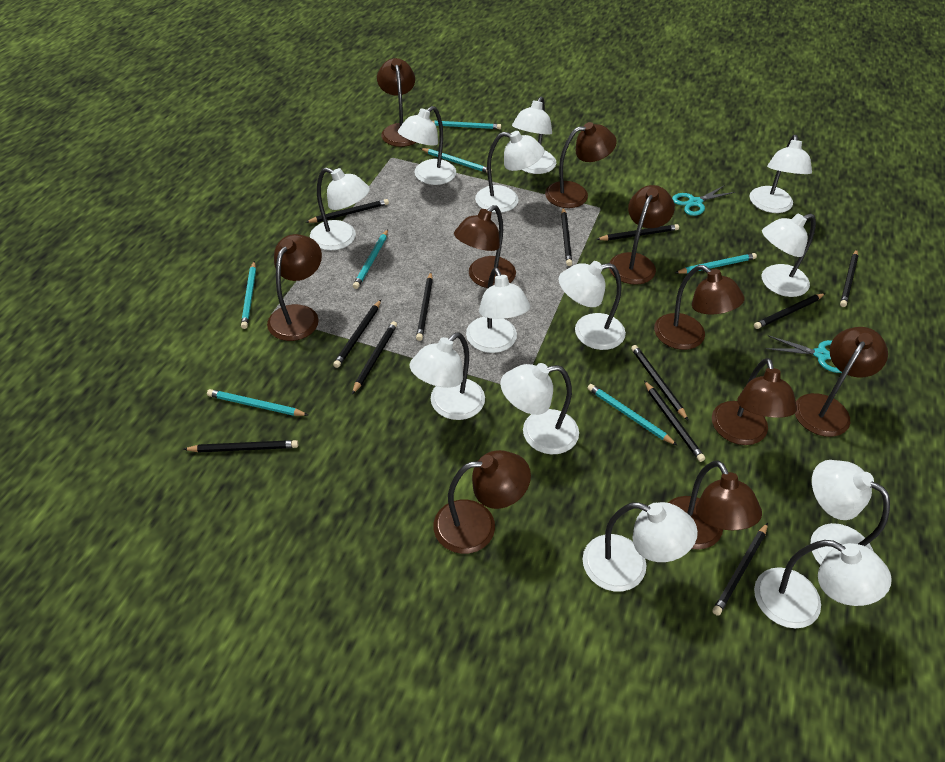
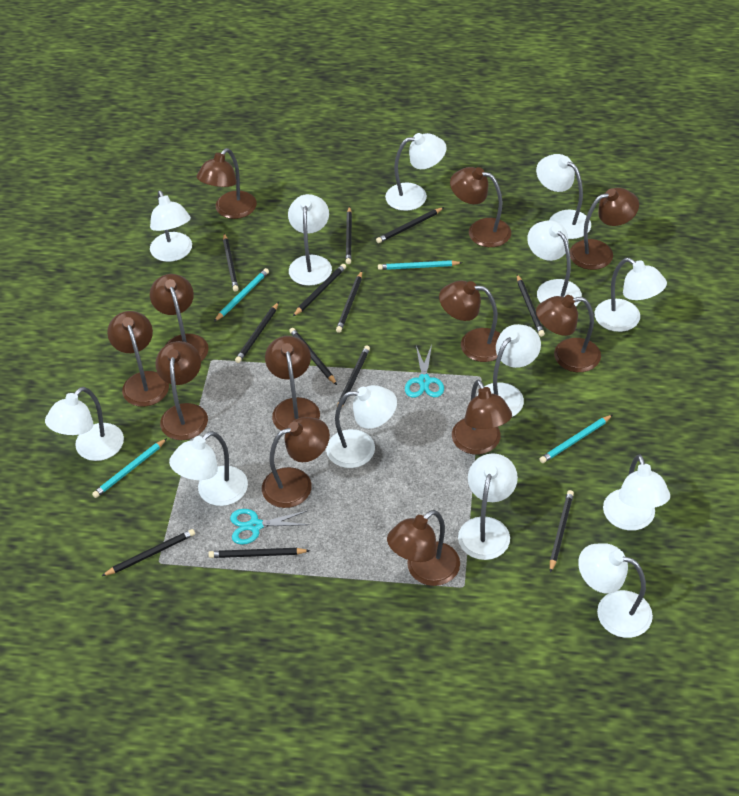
brown lamp: [267,234,322,341] [377,58,416,147] [433,450,531,554] [454,205,516,288] [545,122,617,208] [609,185,675,285] [654,265,745,350] [668,461,762,549] [712,358,797,445] [795,327,888,437] = 10 -> [107,311,169,407] [150,274,209,362] [155,341,208,440] [197,148,257,219] [262,417,330,508] [265,336,320,431] [387,510,460,586] [439,281,500,362] [450,167,511,247] [452,379,512,455] [536,295,601,372] [570,188,639,270] = 12
turquoise pencil: [207,389,308,416] [241,261,256,329] [353,229,388,289] [420,148,492,173] [433,120,501,129] [587,384,677,445] [675,253,757,274] = 7 -> [92,438,167,498] [214,268,269,322] [378,260,463,270] [539,415,612,463] = 4

